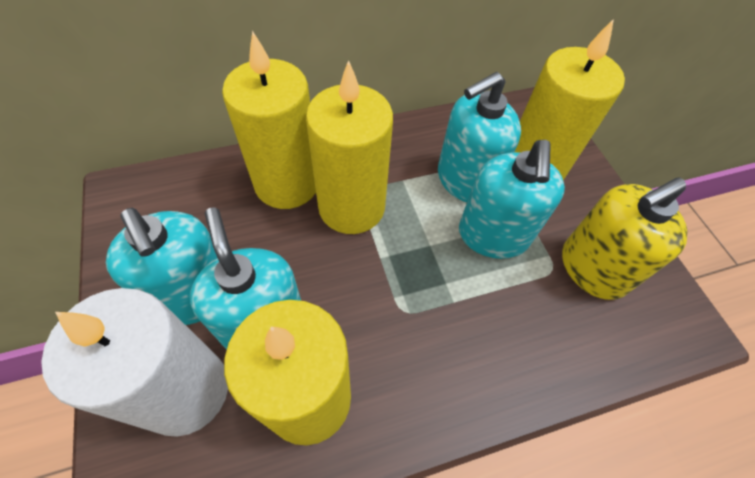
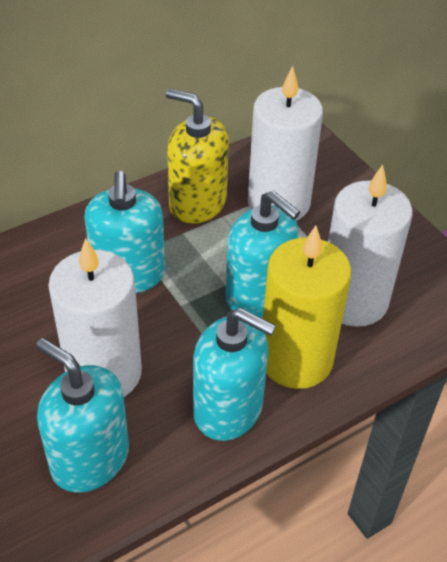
white candle: [41,288,228,437] = 1 -> [48,238,142,397] [248,65,323,221] [328,164,412,327] = 3
yellow candle: [222,31,316,209] [224,300,351,446] [306,60,393,234] [515,19,625,180] = 4 -> [263,225,351,389] = 1

